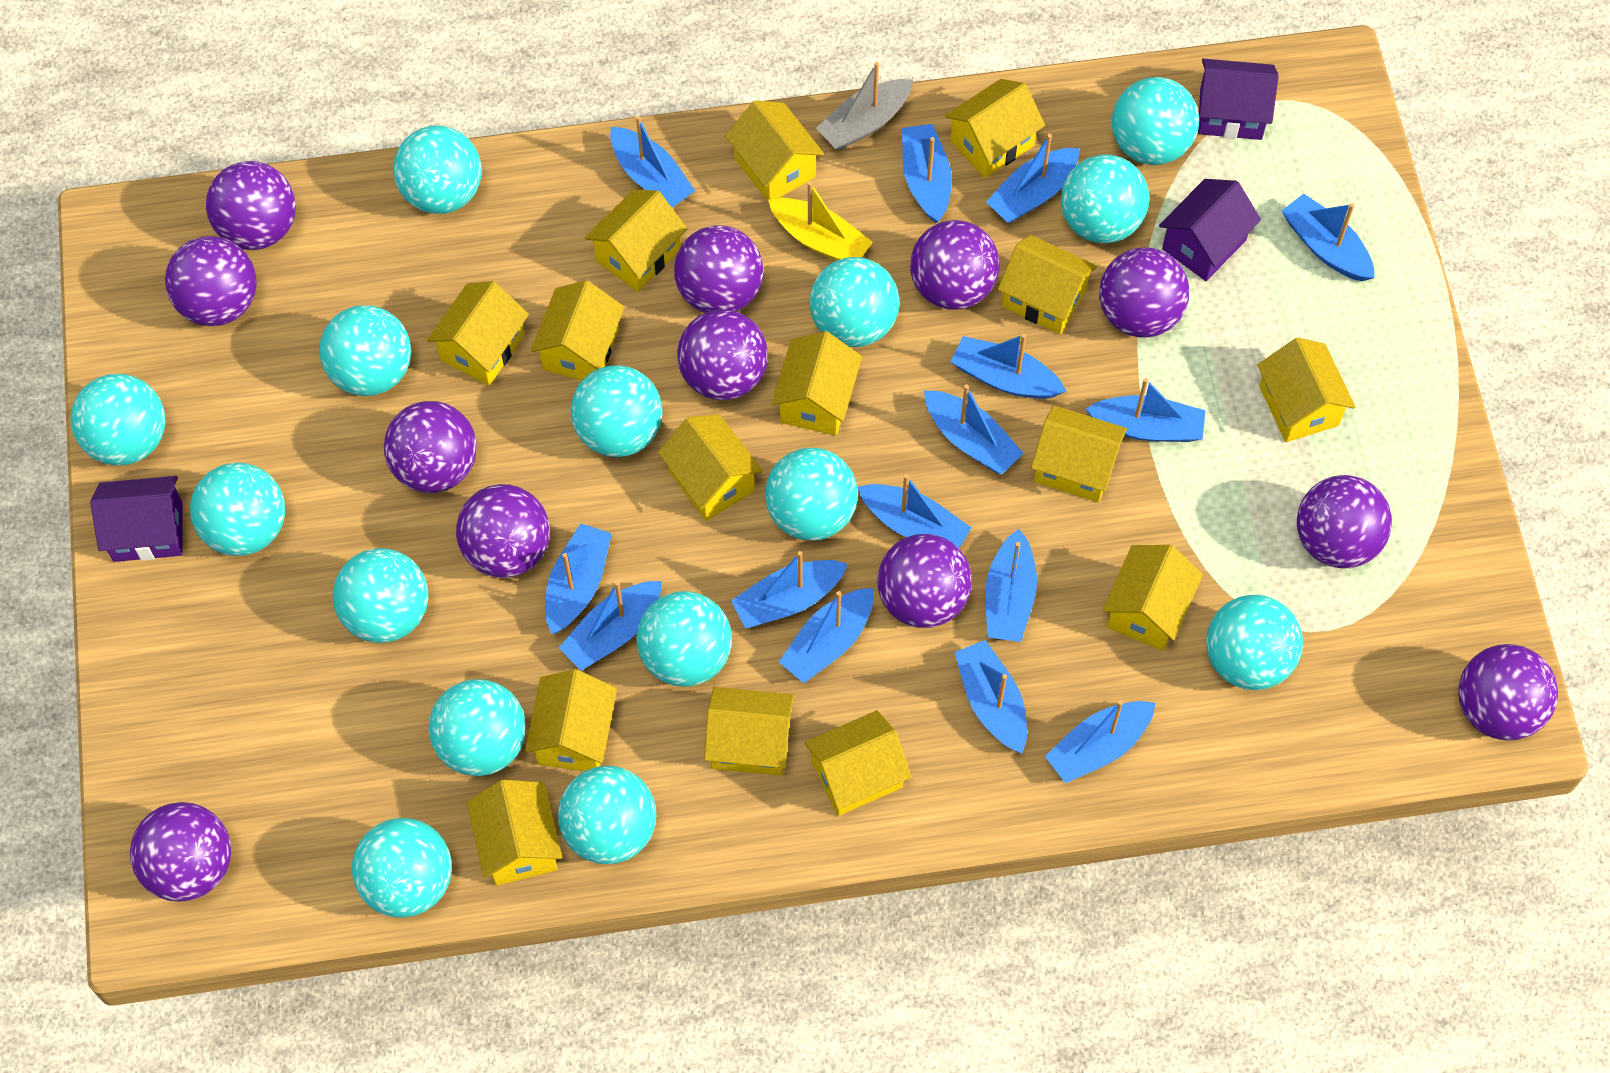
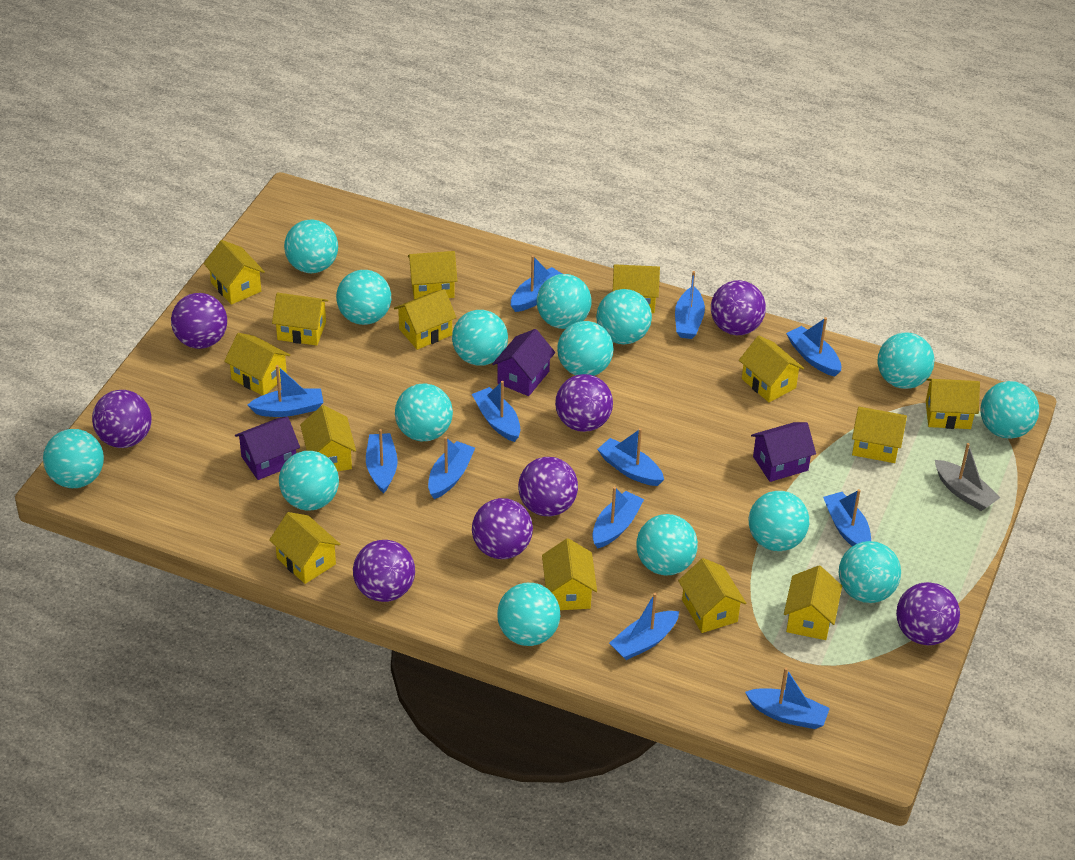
blue boat: [545,523,612,634] [559,581,662,671] [610,116,695,208] [731,551,848,628] [779,588,874,683] [858,474,971,548] [902,124,952,223] [924,385,1023,475] [951,334,1066,399] [954,640,1027,753] [985,529,1037,642] [986,134,1079,223] [1045,701,1155,783] [1085,378,1205,442] [1282,194,1375,281] = 15 -> [248,365,324,417] [366,429,398,494] [428,437,475,499] [472,381,520,442] [511,255,562,312] [592,487,644,548] [597,428,664,486] [609,593,679,660] [675,271,705,339] [745,668,830,729] [786,317,841,377] [823,489,871,546] = 12
purple ball: [130,802,231,902] [165,236,257,326] [206,161,296,250] [384,401,477,493] [456,484,550,578] [674,225,763,313] [677,310,768,400] [877,534,972,628] [910,220,1000,310] [1099,247,1189,338] [1297,475,1392,568] [1458,644,1558,740] = 12 -> [92,390,152,448] [171,293,227,349] [353,540,415,602] [472,498,533,559] [518,457,578,516] [555,374,613,432] [711,280,766,335] [896,582,960,645] = 8
yellow boat: [768,182,873,261] = 1 -> none = 0
yellow house: [427,281,529,386] [467,780,562,886] [525,669,617,771] [531,280,624,381] [585,189,687,292] [658,414,763,521] [704,687,794,776] [725,100,824,202] [772,331,862,436] [805,710,912,816] [945,79,1045,178] [998,235,1097,334] [1031,405,1127,502] [1103,545,1203,651] [1257,337,1356,442] = 15 -> [204,240,265,305] [224,333,290,396] [269,512,340,584] [272,293,328,346] [300,405,356,472] [394,289,457,350] [408,251,457,299] [542,538,597,610] [613,264,660,313] [678,558,746,633] [739,336,804,402] [784,566,842,640] [852,407,907,463] [926,378,980,429] = 14

